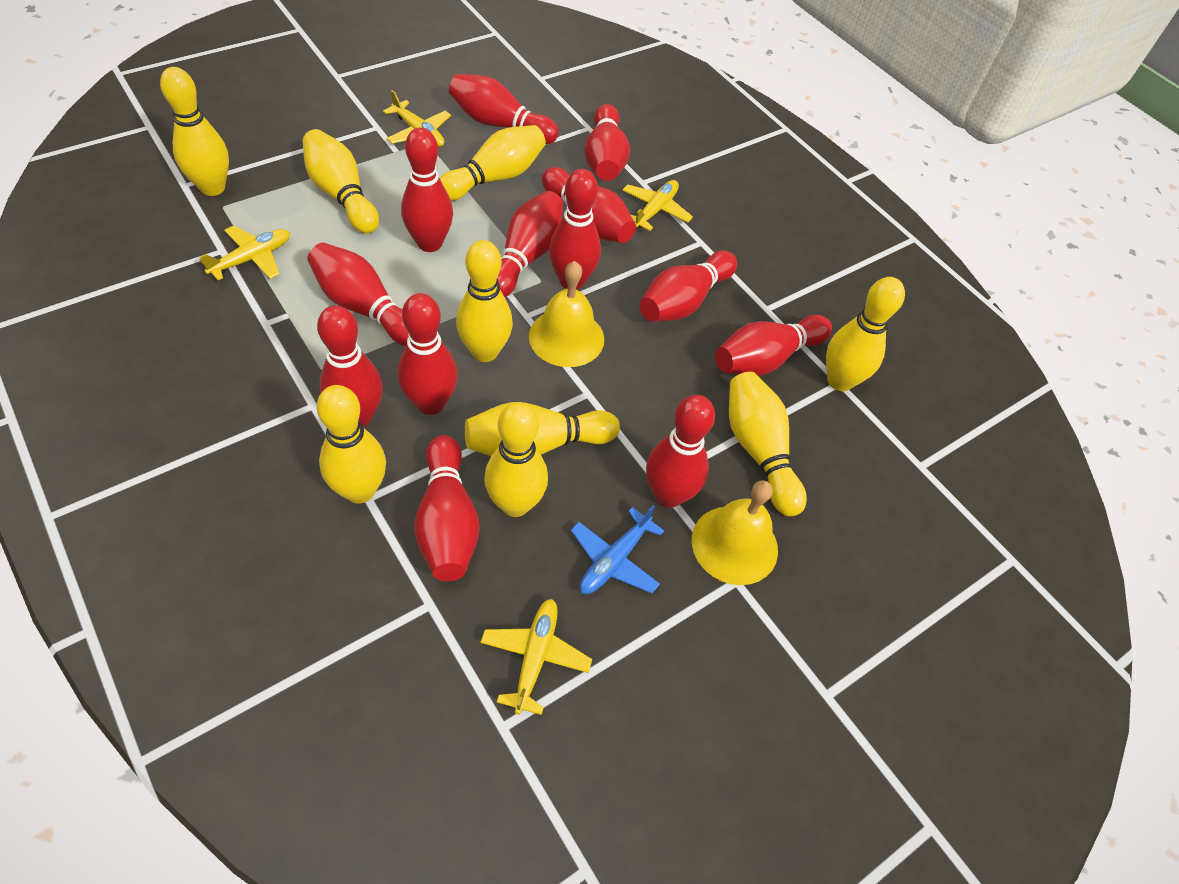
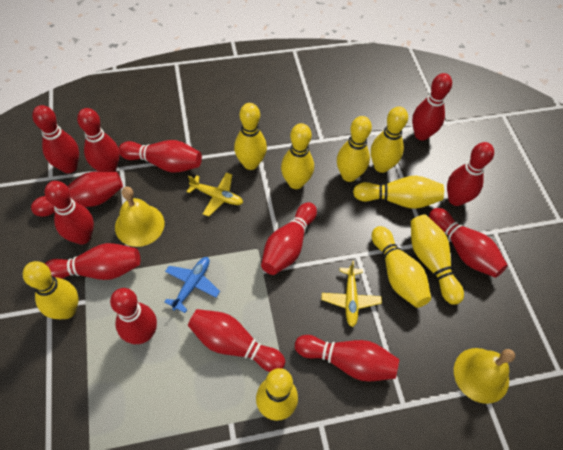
yellow plane: [200,226,290,280] [383,90,451,147] [480,599,592,715] [623,180,693,231] = 4 -> [187,172,243,217] [322,261,382,327] = 2

